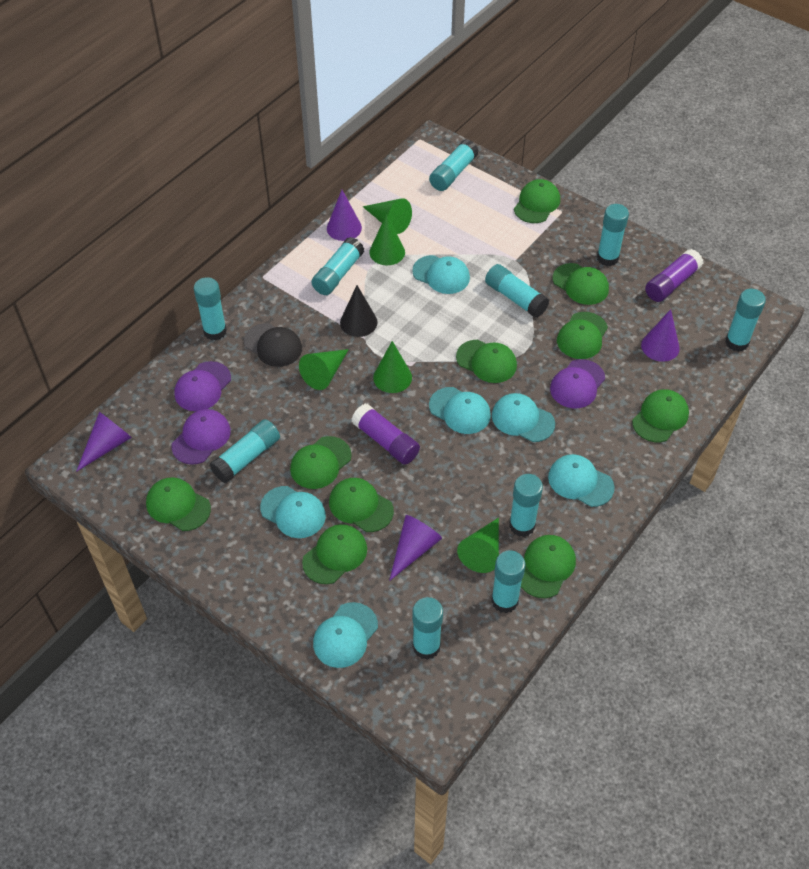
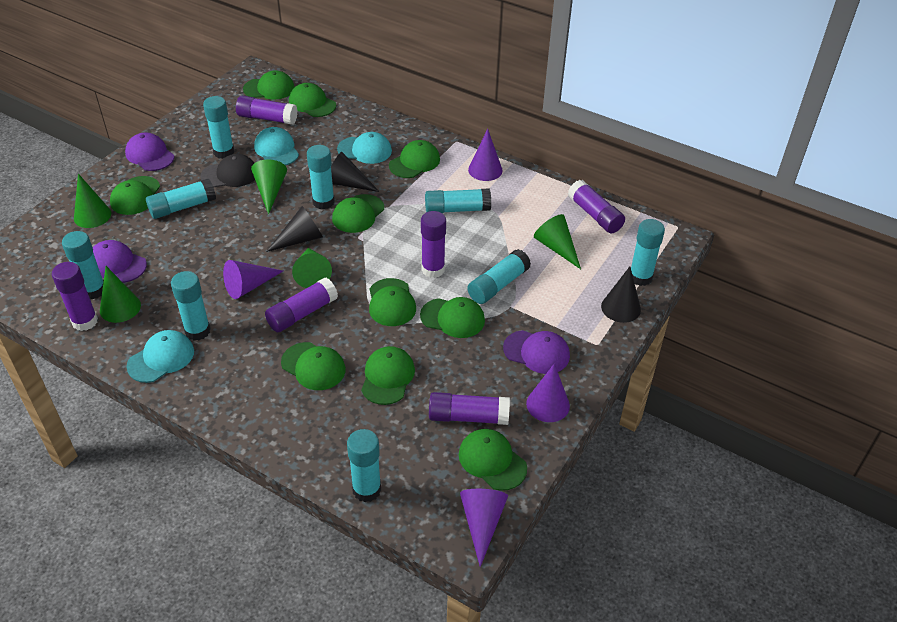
black cone: [340,285,378,337] = 1 -> [266,206,323,252] [331,152,380,192] [601,267,641,323] = 3
purple glue stick: [351,404,420,465] [645,249,703,302] = 2 -> [52,262,98,331] [236,95,298,125] [265,278,338,332] [421,211,446,278] [429,392,510,425] [568,180,625,233] = 6
turquoise cap: [260,486,326,538] [313,602,378,668] [412,255,470,294] [429,387,491,434] [492,393,555,442] [548,454,615,507] = 6 -> [126,330,194,383] [254,127,299,166] [337,132,392,164] = 3
turquoise glue stick: [194,277,227,340] [210,419,280,483] [311,237,364,295] [412,597,443,660] [429,139,479,191] [485,264,549,318] [491,550,525,613] [509,474,543,537] [597,204,629,266] [725,289,766,352] = 10 -> [62,231,104,299] [146,178,216,219] [171,271,211,341] [203,96,234,159] [307,145,335,210] [347,429,381,502] [425,188,491,213] [467,249,531,304] [631,219,665,286] = 9

